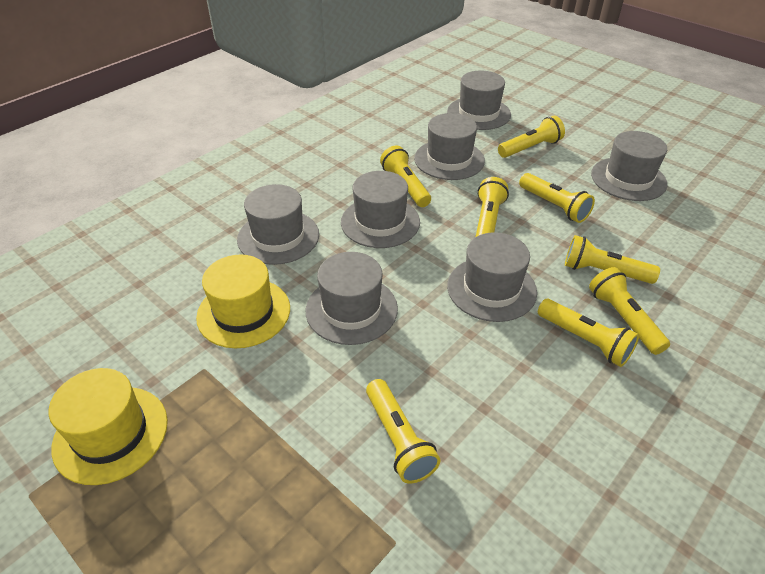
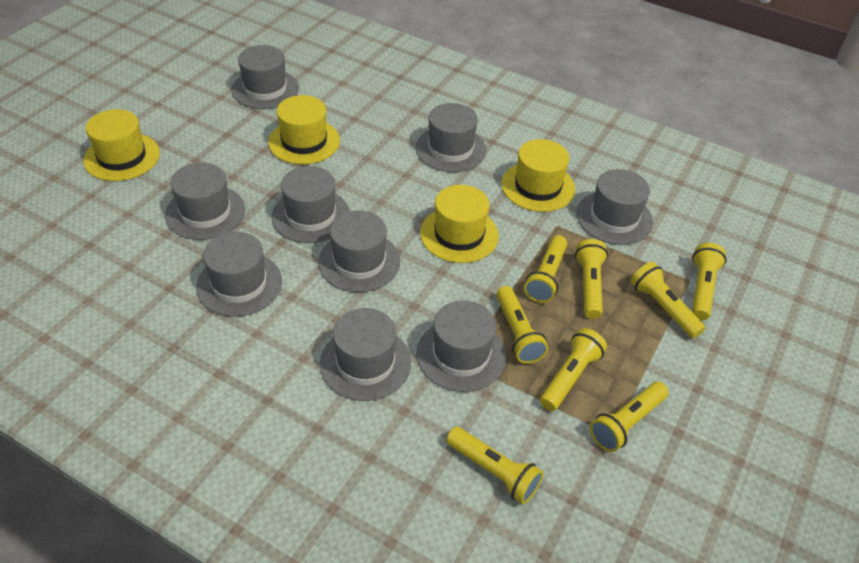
grey hat: [237,184,319,265] [306,252,398,345] [341,171,420,248] [414,113,485,180] [447,71,511,130] [447,232,537,322] [591,131,667,201] = 7 -> [165,163,245,240] [196,232,282,317] [232,45,299,109] [272,166,350,243] [318,210,400,292] [320,308,411,401] [415,103,486,172] [417,300,506,392] [576,169,653,245] = 9
yellow hat: [49,368,168,485] [196,255,290,348] = 2 -> [83,109,160,181] [268,95,340,164] [420,185,499,263] [501,139,575,212] = 4

